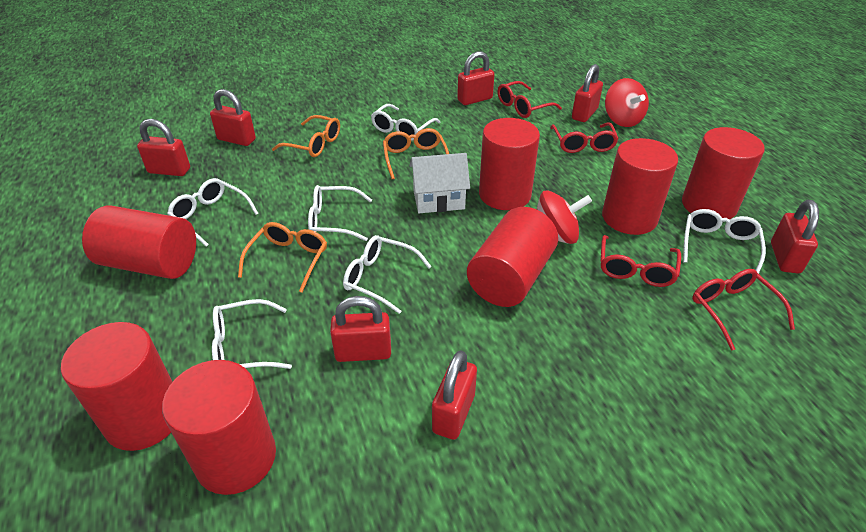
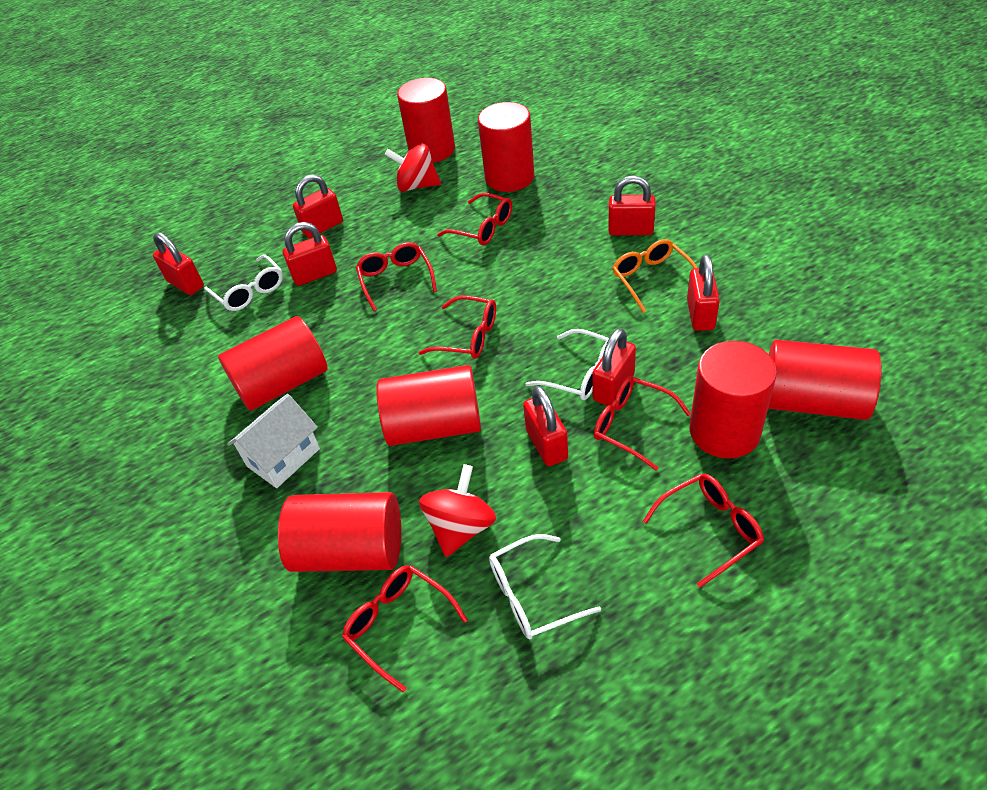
orange glasses: [238,222,327,293] [272,115,340,157] [383,128,449,179] = 3 -> [612,239,697,313] = 1
red glasses: [498,81,562,118] [550,123,619,153] [601,235,681,287] [692,269,795,351] = 4 -> [342,565,468,692] [356,242,437,311] [419,296,496,359] [437,193,512,245] [594,376,691,471] [643,474,764,588] = 6
white glasses: [167,178,259,247] [212,299,292,369] [308,185,372,241] [343,235,432,314] [371,104,440,141] [683,209,766,274] = 6 -> [204,254,283,311] [489,534,601,639] [526,329,609,400] = 3

